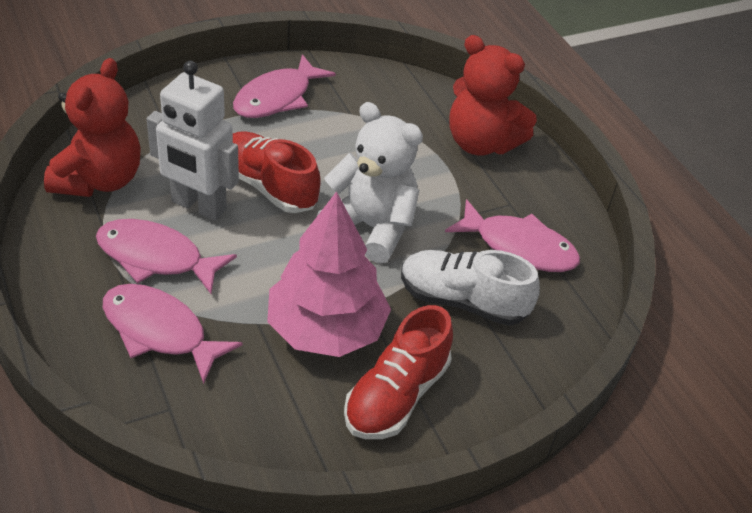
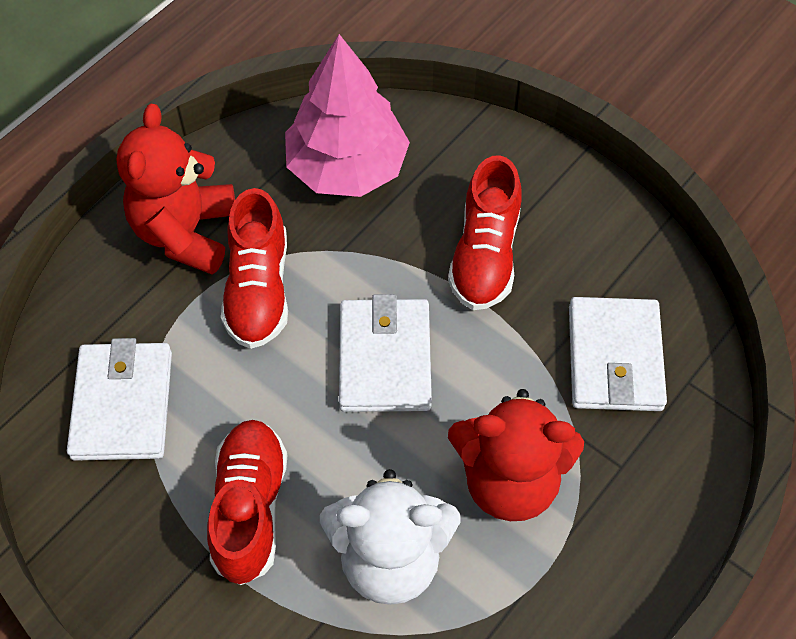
pink fish: [96,219,237,294] [103,284,242,384] [233,54,336,118] [445,199,580,272] = 4 -> none = 0
red shoe: [233,131,321,213] [344,305,453,439] = 2 -> [207,420,287,585] [221,188,288,349] [448,155,521,310] = 3
white robot: [147,61,239,221] = 1 -> none = 0
white shoe: [401,250,540,325] = 1 -> none = 0
white wallet: none = 0 -> [67,338,172,461] [339,294,432,412] [569,297,667,411] = 3

